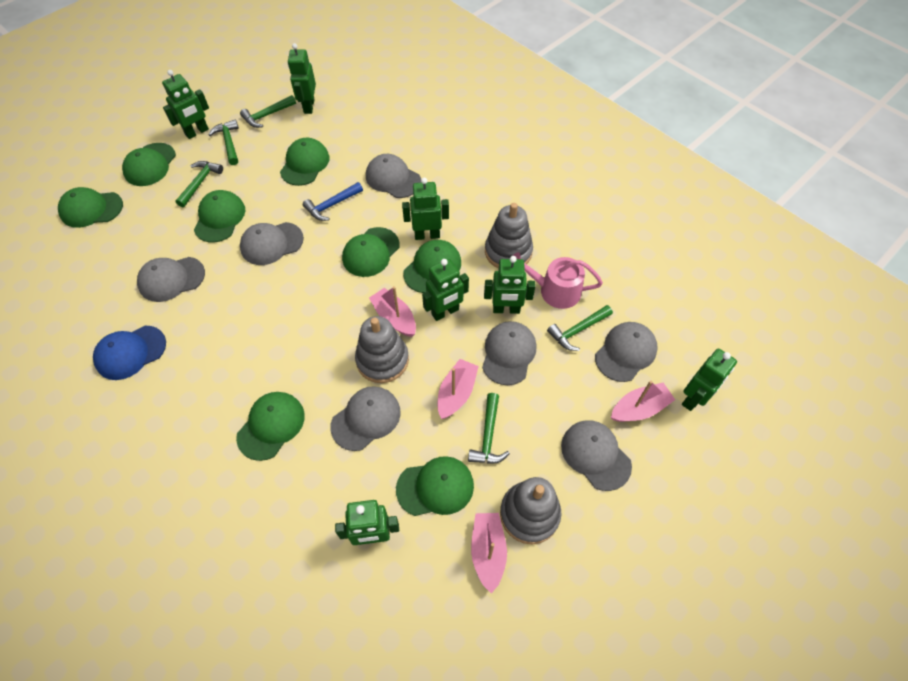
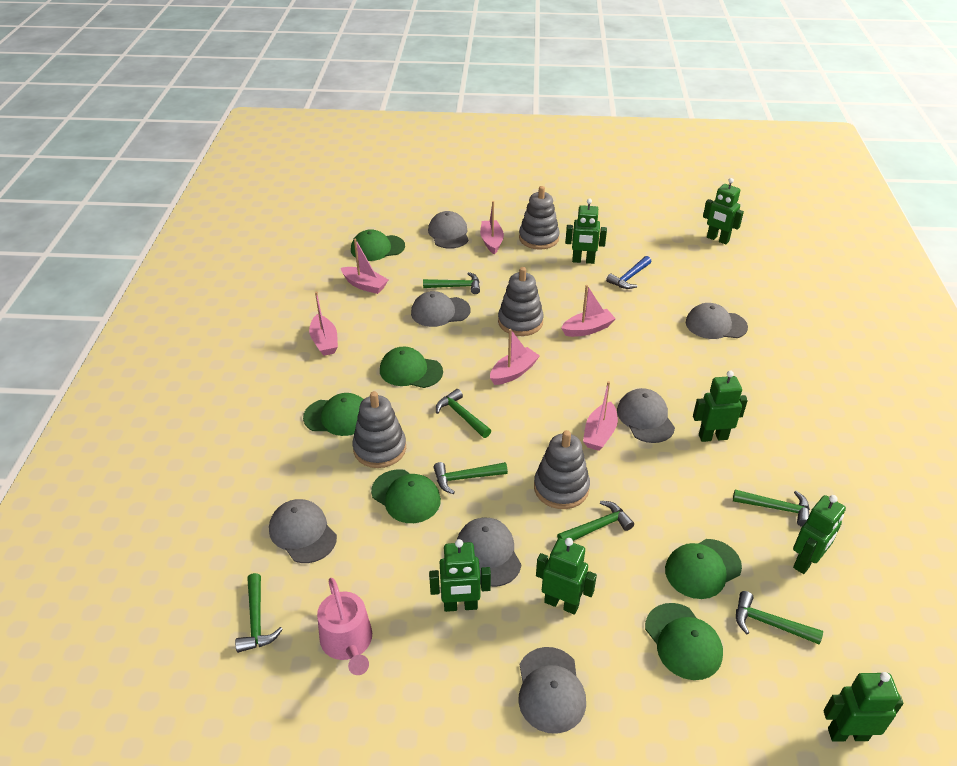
blue cap: [93,326,166,380] = 1 -> none = 0
green cap: [58,187,123,228] [122,143,176,186] [194,190,245,243] [236,392,305,461] [280,138,329,186] [342,227,400,277] [396,456,474,516] [403,240,461,293] = 8 -> [303,393,364,436] [351,229,405,261] [371,469,441,523] [380,347,443,388] [645,603,723,680] [665,539,742,599] = 6
green hammer: [176,161,223,207] [208,120,239,165] [240,95,296,128] [468,393,510,464] [547,305,613,351] = 5 -> [235,573,283,653] [423,272,480,294] [434,462,508,494] [436,389,491,438] [557,501,634,541] [733,490,810,527] [736,591,823,644] = 7
grey stacking toy: [355,316,409,383] [485,203,533,269] [500,477,561,544] = 3 -> [352,391,406,468] [498,267,544,336] [519,186,560,250] [534,430,590,509] = 4
pink boat: [369,286,416,337] [438,359,479,419] [471,513,507,593] [611,381,675,422] = 4 -> [309,292,338,356] [341,238,389,294] [480,201,504,254] [490,329,540,385] [561,285,616,337] [583,381,618,451] = 6

